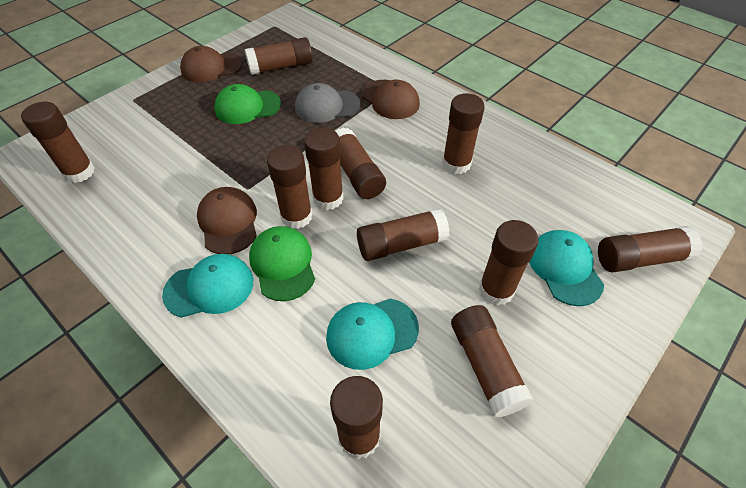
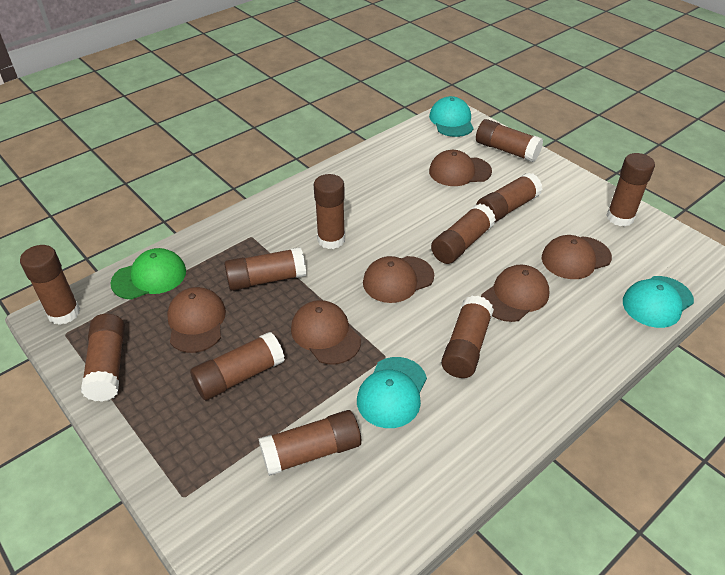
brown cap: [180,46,242,82] [197,187,257,254] [361,80,420,119] = 3 -> [167,287,226,353] [291,300,361,365] [363,256,434,303] [429,150,492,186] [481,265,549,322] [542,235,612,279] = 6
green cap: [214,84,281,124] [249,226,315,301] = 2 -> [110,248,186,300] = 1
grey cap: [295,83,360,123] = 1 -> none = 0

